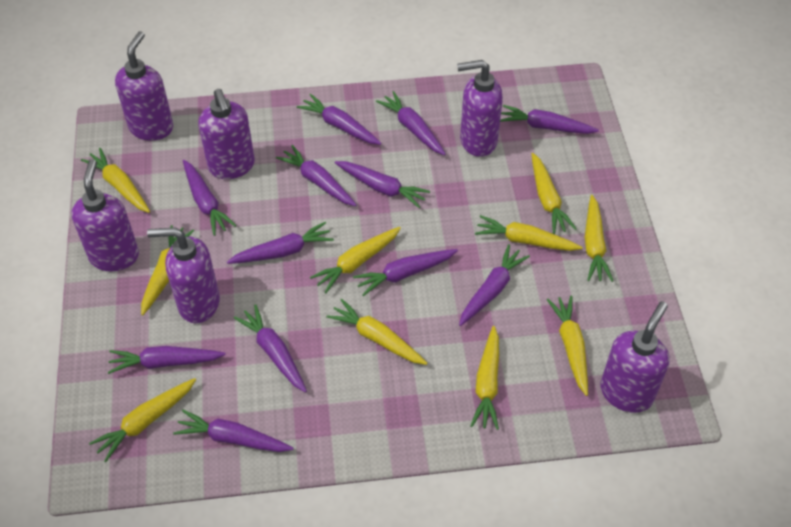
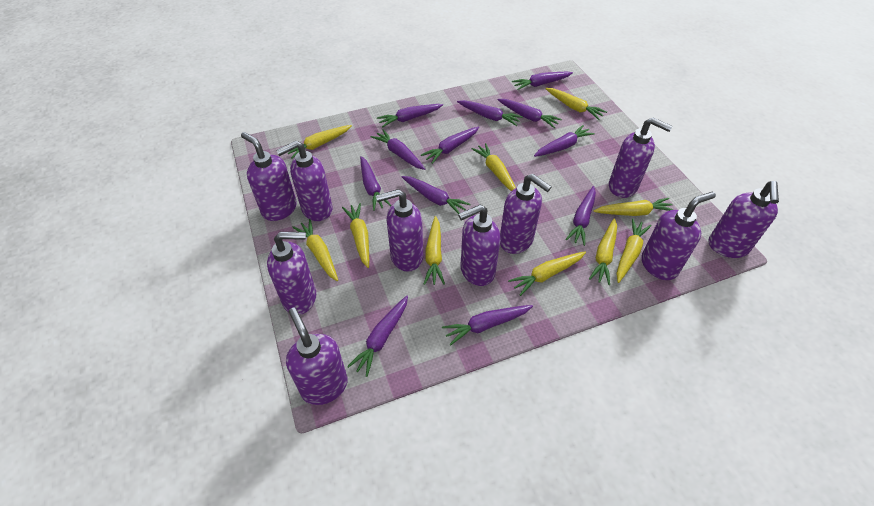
purple soap dispenser: [72,159,139,271] [115,31,173,141] [147,228,220,323] [198,89,255,179] [457,60,503,157] [600,301,669,413] = 6 -> [241,132,297,221] [267,232,316,315] [276,141,333,221] [286,307,348,405] [376,189,423,272] [458,205,500,286] [500,174,552,254] [609,117,673,198] [642,191,716,280] [709,181,779,258] = 10

